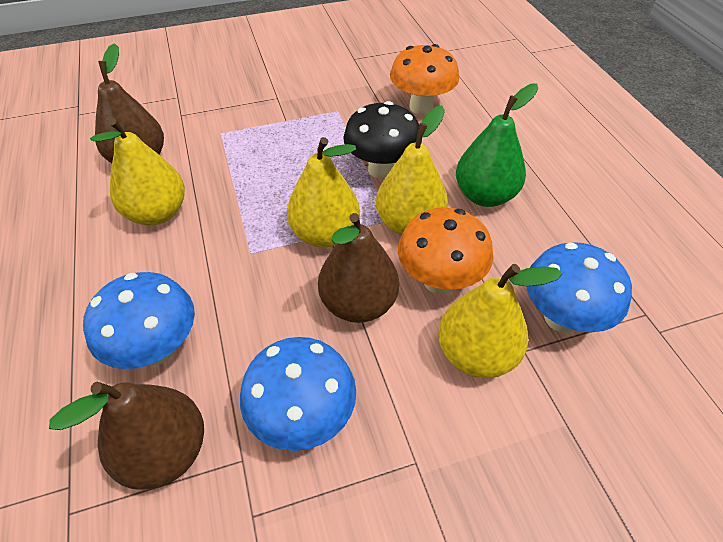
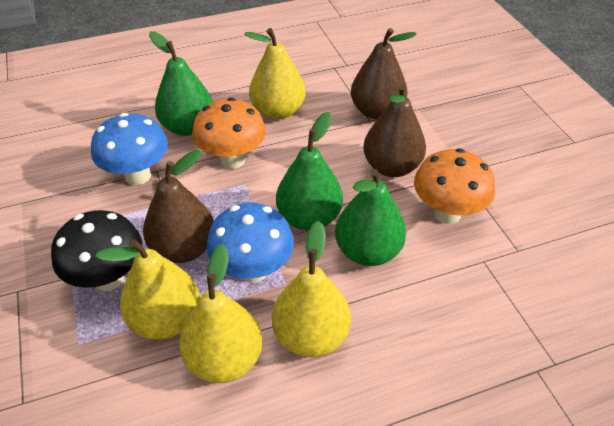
blue mushroom: [83,272,195,369] [240,337,356,451] [526,242,632,333] = 3 -> [91,113,168,185] [207,203,294,283] = 2
green pear: [456,83,538,207] = 1 -> [149,31,213,136] [276,112,343,231] [335,169,406,266] = 3

